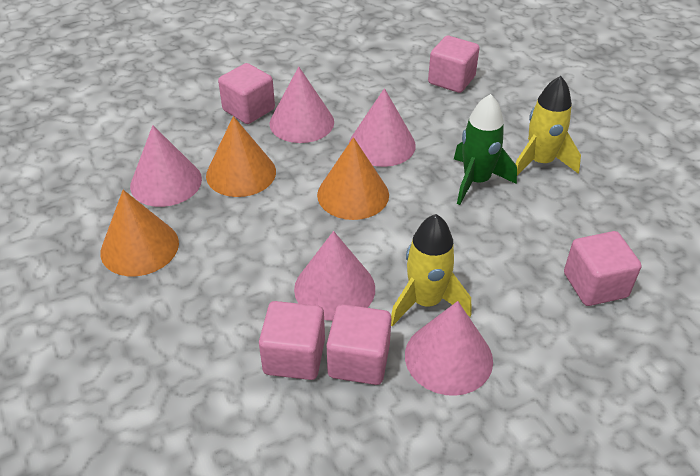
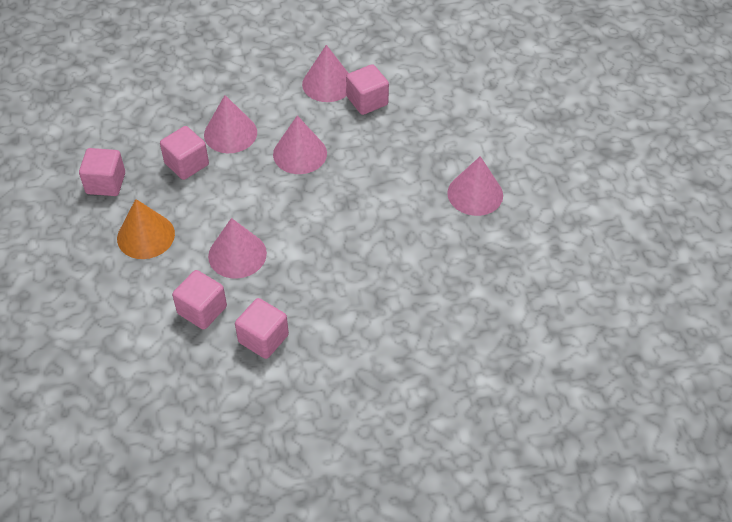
green rocket: [454,94,517,205] = 1 -> none = 0
orange cone: [100,190,179,276] [206,116,276,197] [317,137,389,220] = 3 -> [117,199,175,259] = 1
yellow rocket: [391,214,472,326] [516,76,581,175] = 2 -> none = 0

